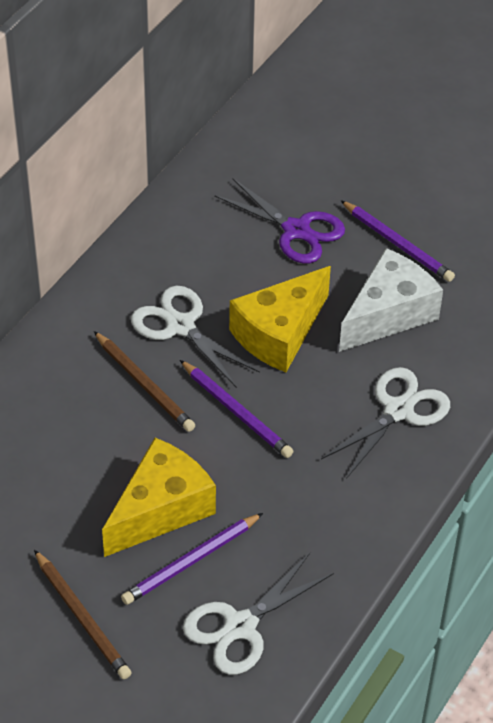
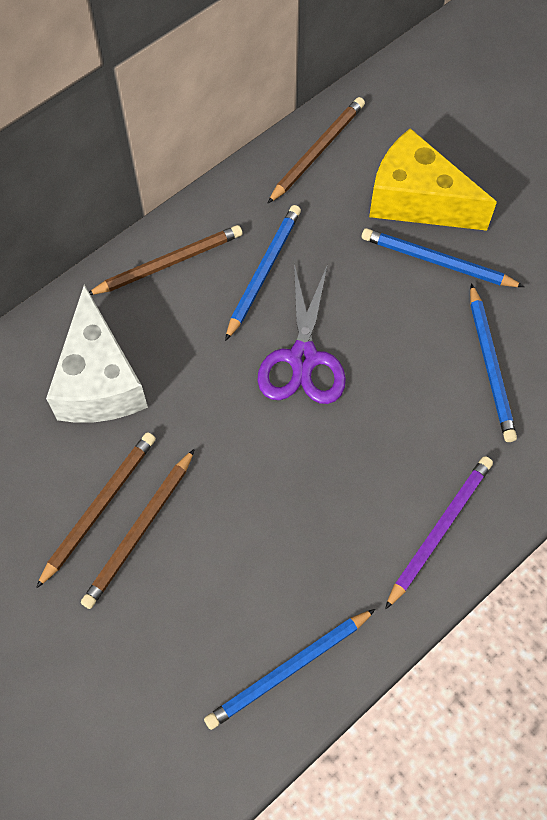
blue pencil: none = 0 -> [204,609,375,730] [225,205,301,341] [362,228,524,287] [470,283,517,442] = 4
brown pencil: [34,550,131,679] [94,331,195,432] = 2 -> [36,432,156,589] [81,449,195,609] [89,225,243,295] [267,97,365,204] = 4
purple pencil: [121,513,263,605] [180,360,294,458] [340,200,455,282] = 3 -> [385,456,493,610] = 1
white scissors: [131,286,260,388] [183,553,334,675] [321,367,450,479] = 3 -> none = 0
yellow cheese: [102,438,216,557] [229,266,331,372] = 2 -> [369,128,497,231] = 1

